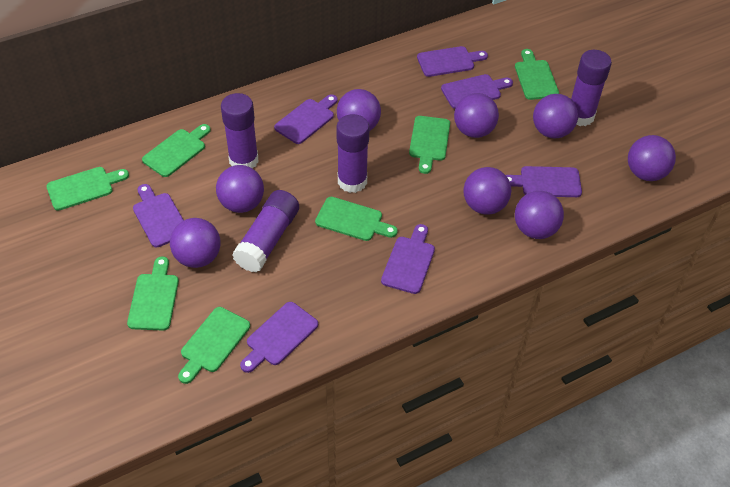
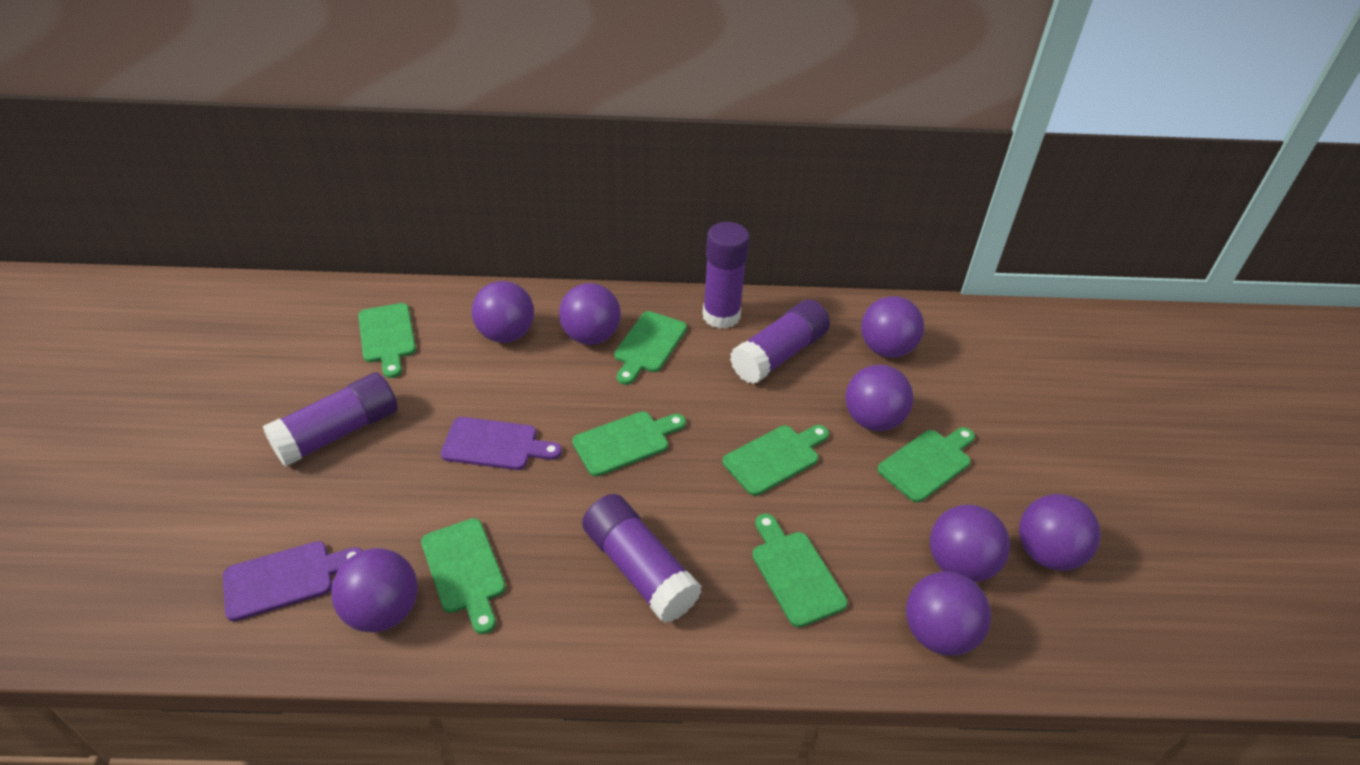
purple cutting board: [133,184,184,247] [240,302,318,373] [274,94,338,144] [381,224,435,294] [417,46,488,77] [441,74,513,109] [506,166,582,197] = 7 -> [223,541,363,622] [440,417,562,470] = 2

